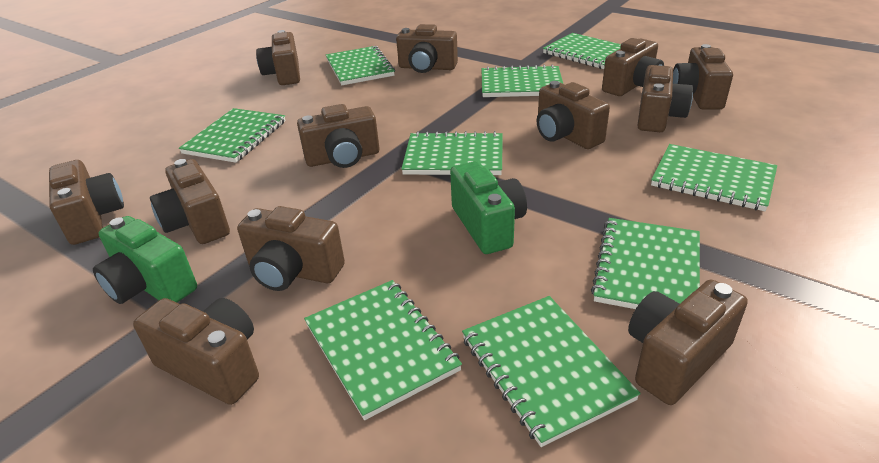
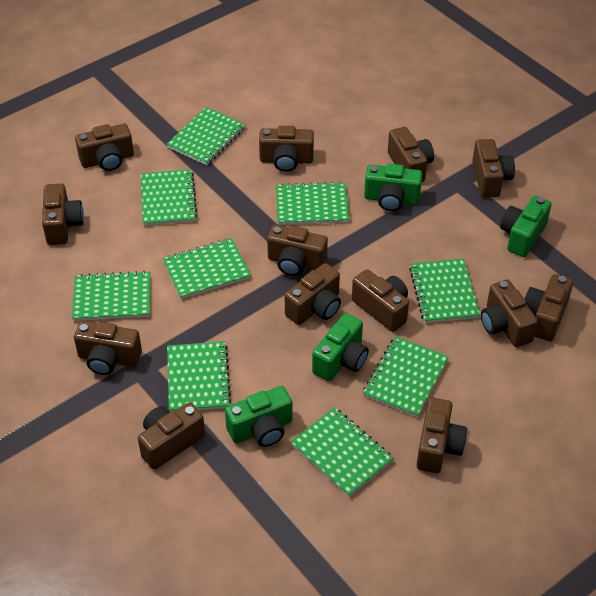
brown camera: [49,160,124,245] [133,298,259,405] [150,159,230,244] [237,206,345,291] [256,30,300,85] [297,104,380,168] [396,24,458,73] [537,81,610,149] [602,38,664,96] [628,280,748,405] [637,65,693,132] [673,44,733,110] = 12 -> [42,183,84,245] [74,321,142,375] [75,124,134,171] [138,402,205,470] [259,126,314,172] [267,225,328,276] [285,263,341,325] [352,269,409,332] [388,127,434,182] [417,398,467,473] [472,139,515,198] [481,279,538,347] [524,274,573,341] = 13
green camera: [93,216,197,304] [450,161,527,254] = 2 -> [225,386,293,447] [312,313,369,381] [364,164,422,211] [500,196,552,257] = 4

